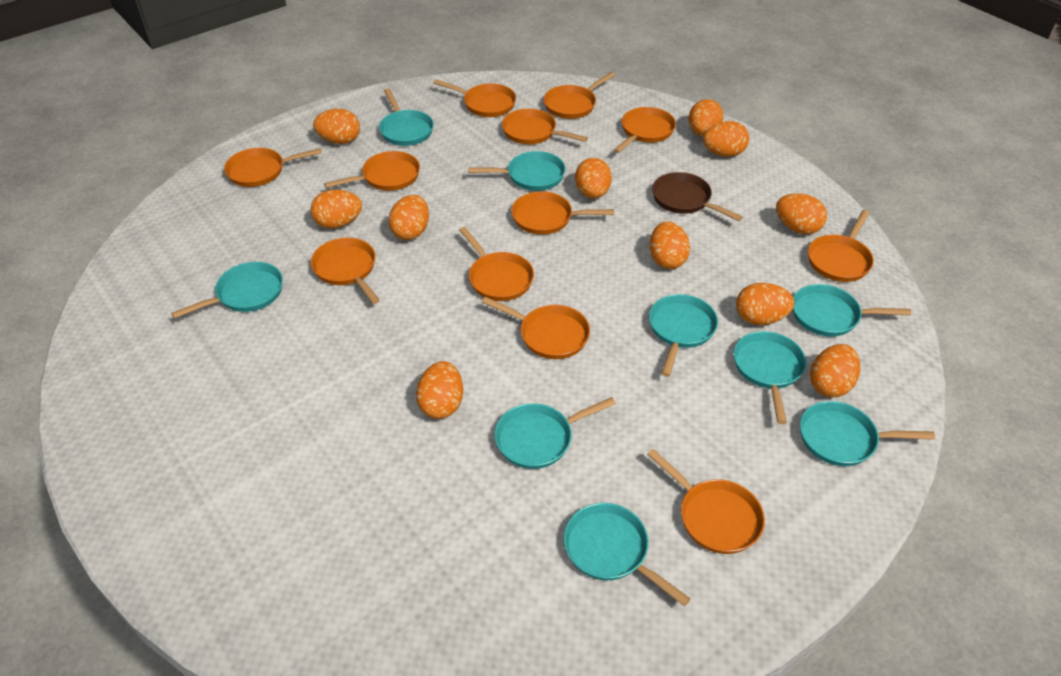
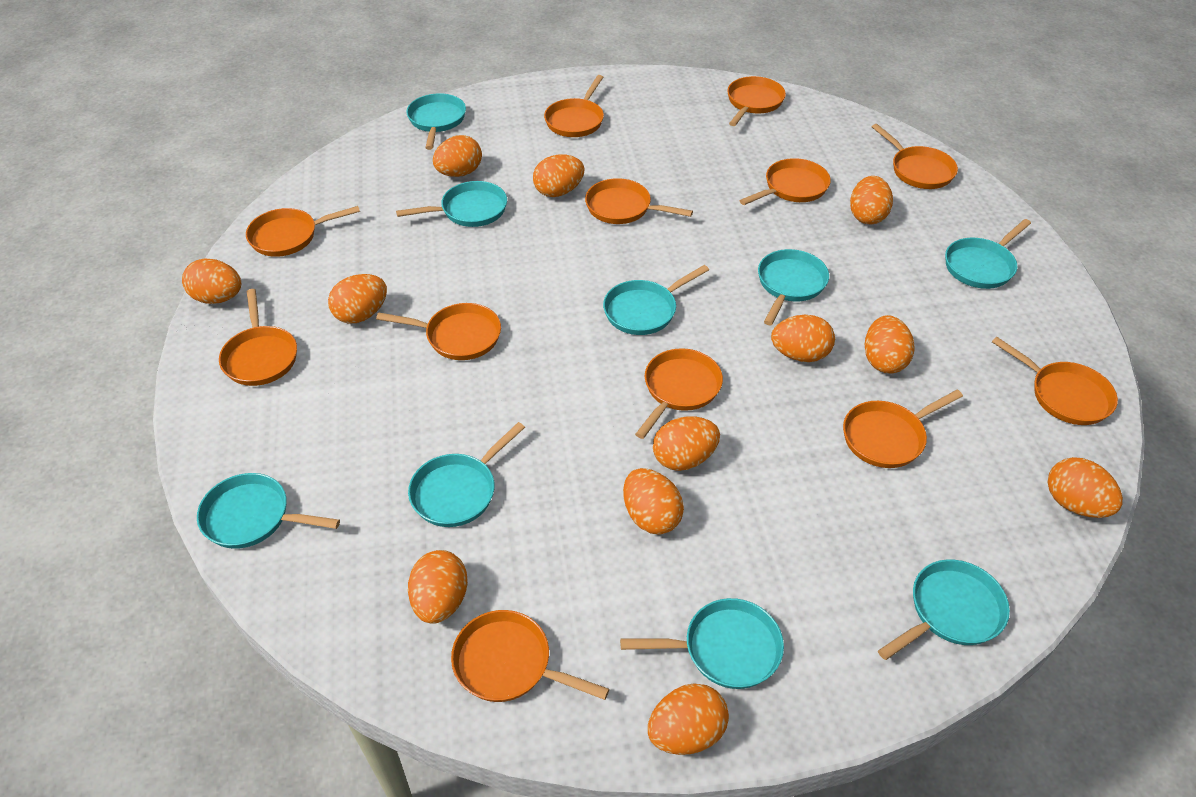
brown pan: [652,172,743,221] = 1 -> none = 0
orange egg: [310,190,362,228] [313,109,360,144] [388,195,429,240] [416,361,463,419] [575,158,612,199] [650,221,690,269] [689,99,723,136] [703,121,749,157] [736,283,794,325] [776,193,827,234] [810,344,860,397] = 11 -> [182,259,241,304] [328,274,387,323] [408,550,468,624] [433,135,482,177] [533,154,585,197] [623,468,684,534] [648,684,729,755] [653,416,720,471] [771,315,835,362] [850,176,893,224] [865,315,915,374] [1048,457,1123,518] = 12

